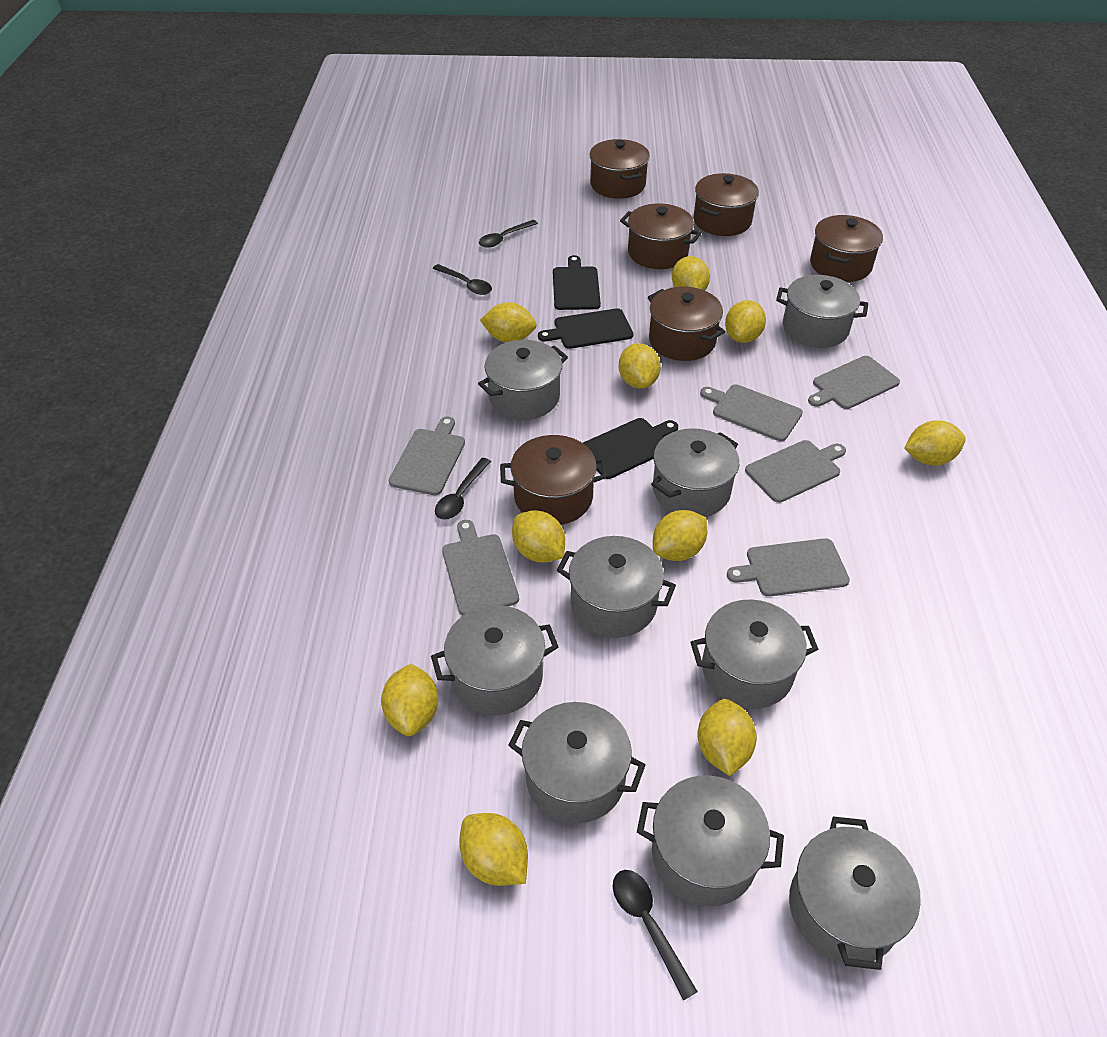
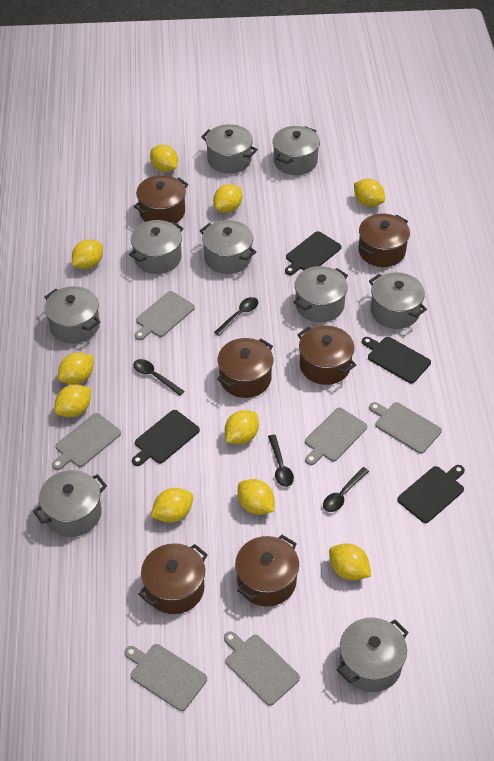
black cutting board: [538,308,633,349] [553,255,601,310] [583,418,678,479] = 3 -> [132,410,200,466] [285,231,342,275] [362,337,431,383] [397,465,465,523] = 4

